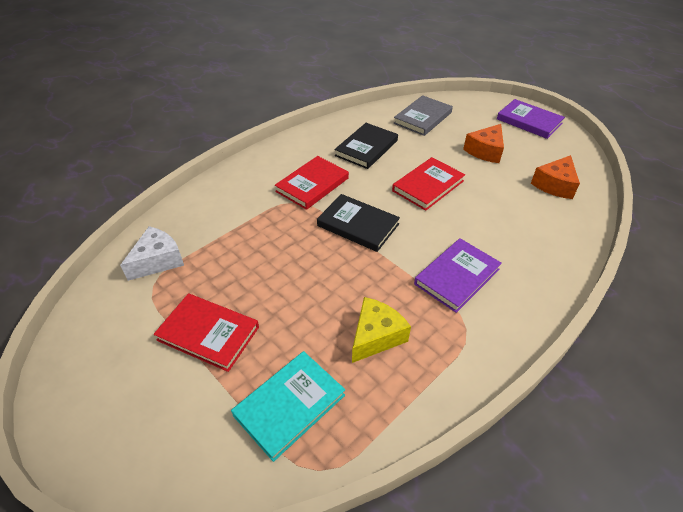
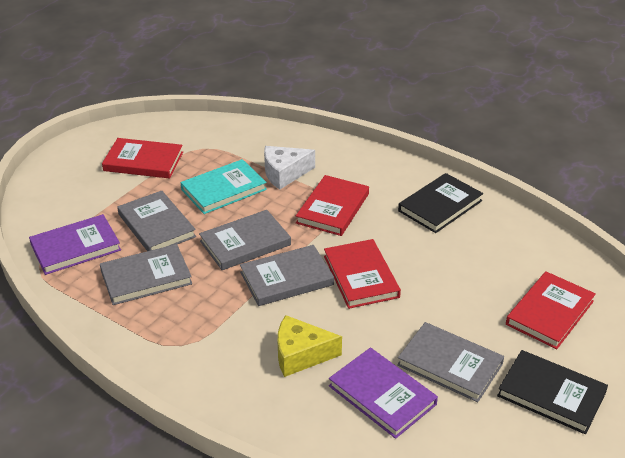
grey book: [393,95,453,136] = 1 -> [100,244,192,305] [117,190,196,251] [199,210,291,270] [240,245,334,306] [397,322,504,402] = 5
orange cheese: [463,124,504,163] [531,155,580,199] = 2 -> none = 0
red book: [154,293,259,372] [275,156,349,210] [392,157,465,211] = 3 -> [102,138,183,178] [296,175,369,236] [324,239,401,309] [506,271,596,349] = 4

